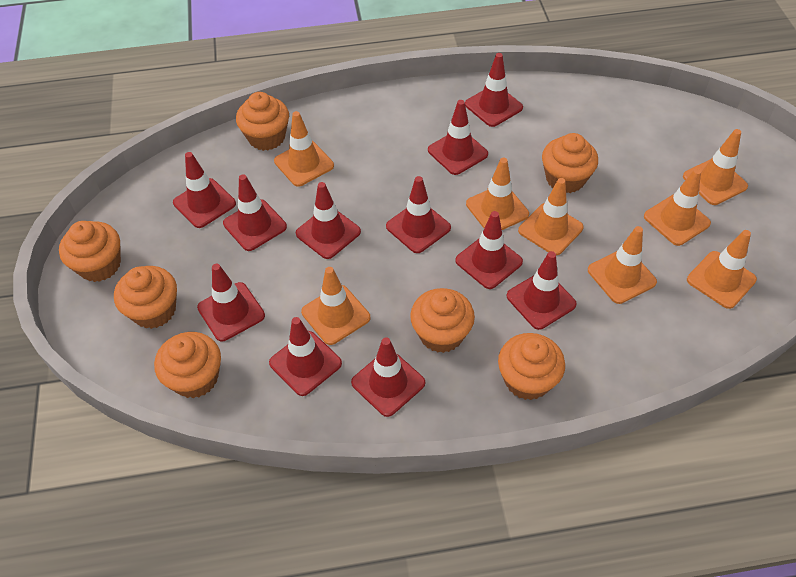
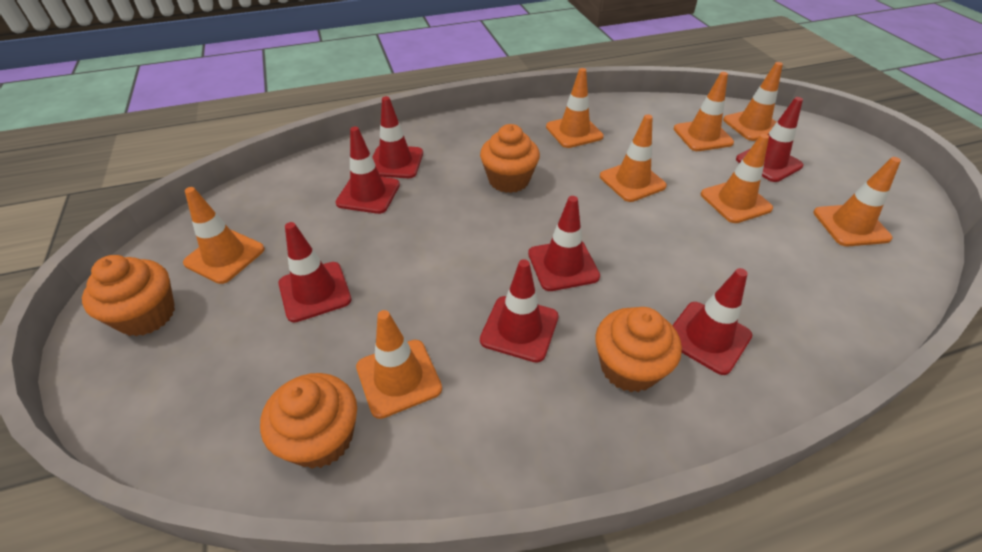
orange cupcake: [59,221,121,282] [114,266,177,329] [154,332,221,398] [236,92,289,151] [410,288,475,353] [498,333,565,400] [542,133,598,193] = 7 -> [82,255,175,336] [260,373,357,469] [480,124,540,193] [595,307,682,392] = 4
red traffic cone: [173,152,236,228] [197,264,265,341] [223,174,287,251] [269,317,342,396] [296,182,361,259] [351,337,425,417] [386,176,451,253] [428,100,488,175] [455,211,523,289] [465,53,523,127] [507,251,577,330] = 11 -> [279,222,352,323] [336,127,400,214] [372,96,423,178] [480,259,559,363] [528,196,600,291] [672,268,752,375] [736,97,803,182] = 7

